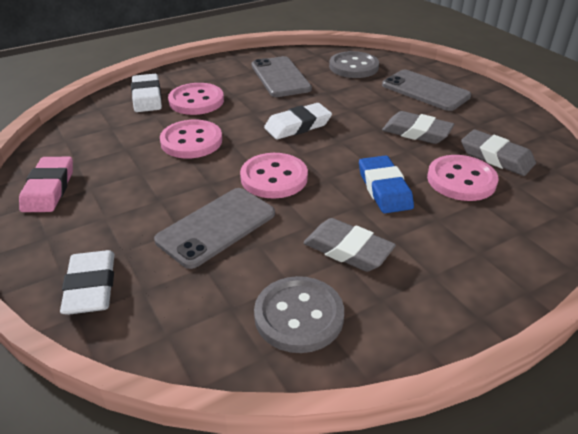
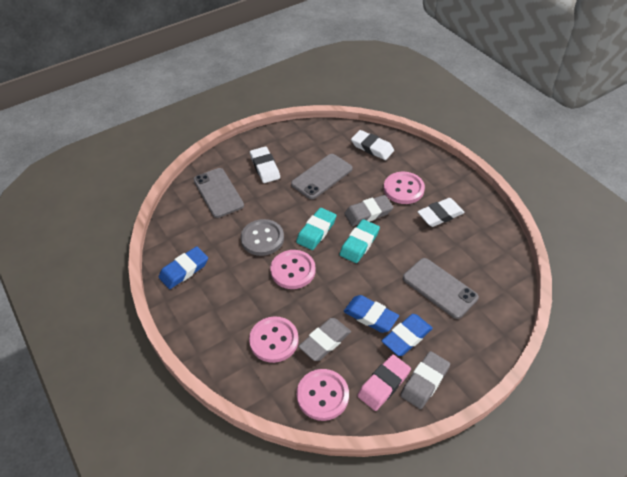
blue eraser: [359,155,414,213] = 1 -> [159,246,208,289] [344,295,399,333] [382,314,433,356] = 3
grey button: [254,276,344,353] [329,51,379,78] = 2 -> [241,219,284,256] = 1
turquoise eraser: none = 0 -> [296,208,337,250] [339,219,380,263] = 2

